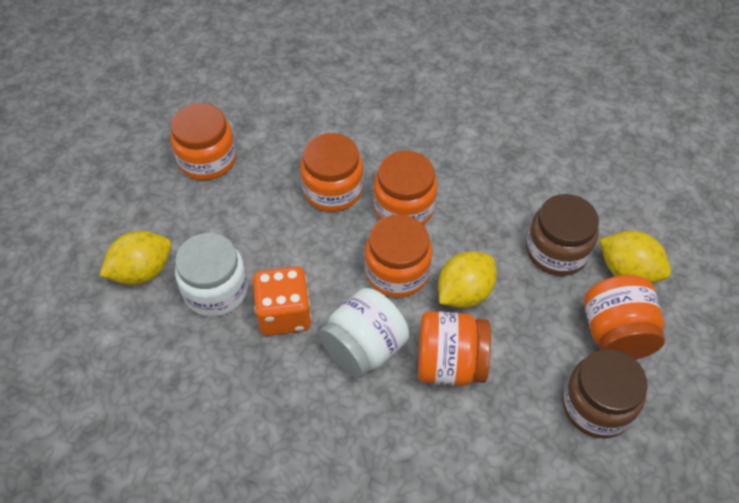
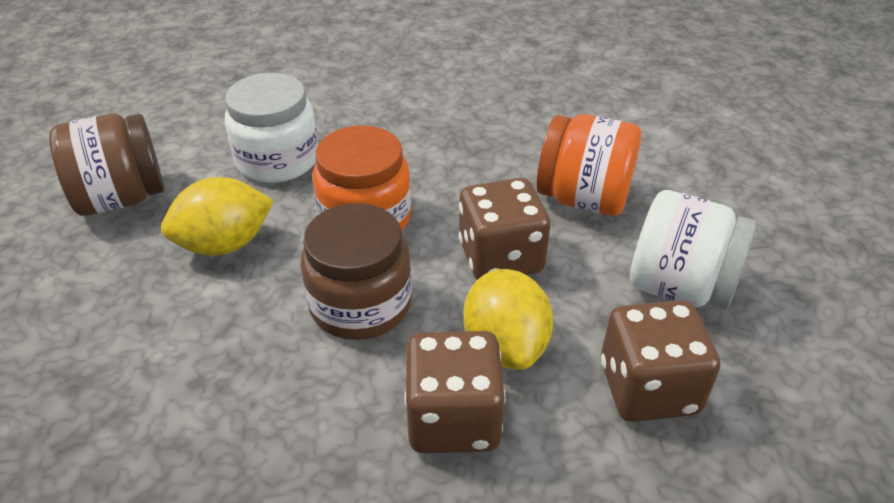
brown dice: none = 0 -> [404,331,506,453] [459,178,550,280] [601,300,720,422] = 3
orange dice: [253,266,312,336] = 1 -> none = 0
orange jar: [170,103,236,180] [300,133,363,212] [365,214,432,298] [373,151,437,225] [418,311,491,386] [584,275,665,360] = 6 -> [313,125,411,230] [536,114,641,216] = 2
yellow lemon: [99,231,171,285] [438,251,497,308] [599,231,671,283] = 3 -> [161,177,274,256] [463,269,553,370] = 2

